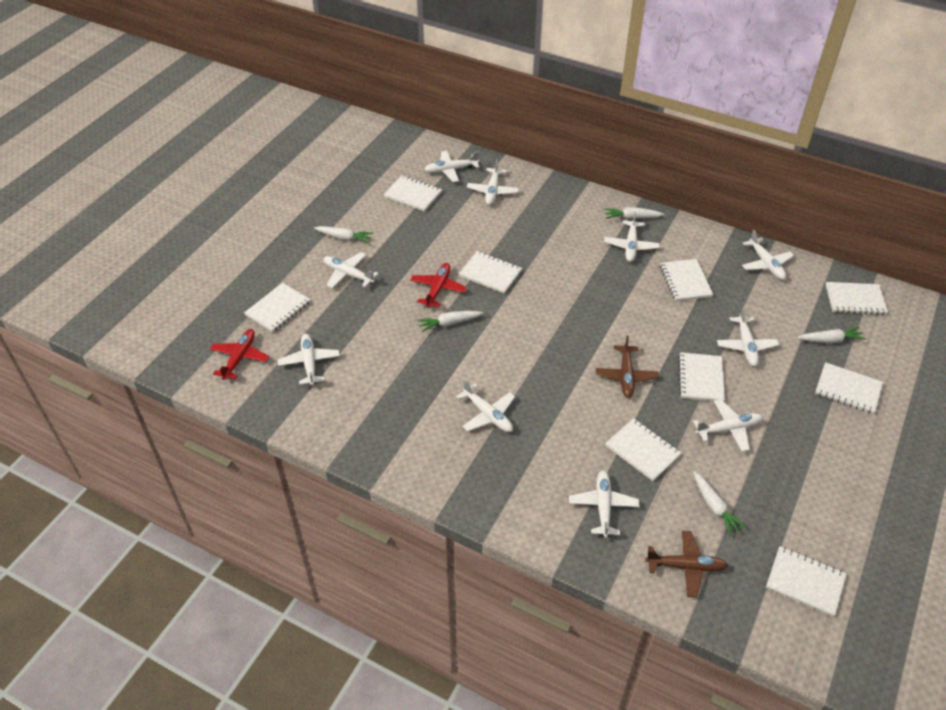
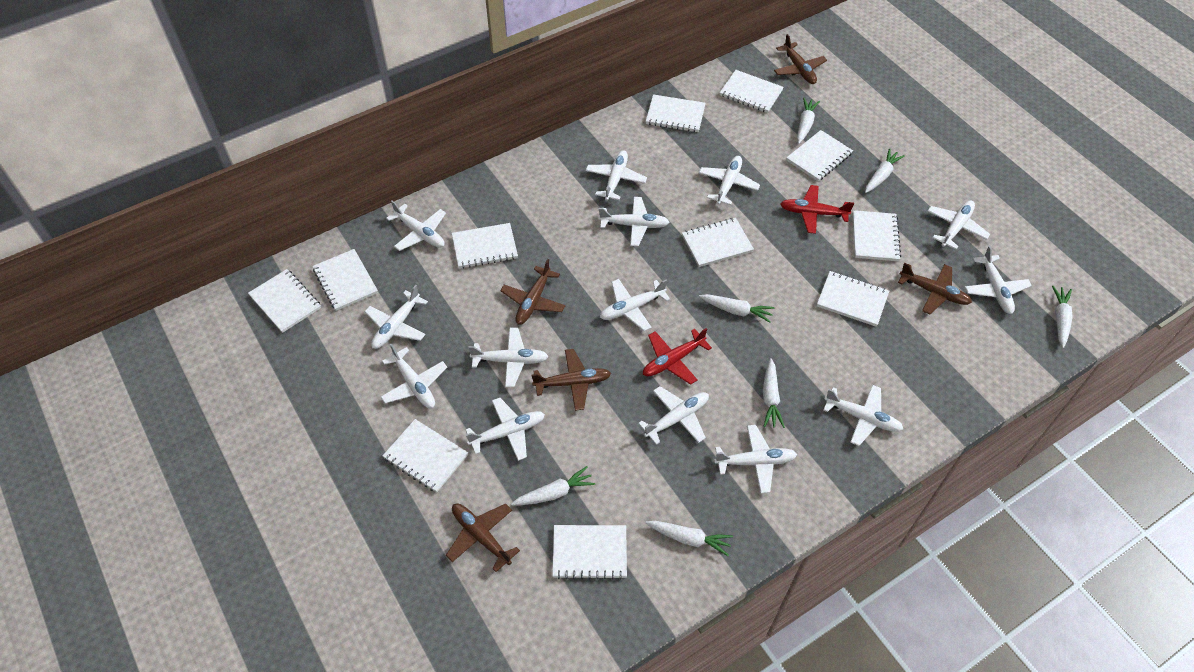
brown plane: [596,336,659,398] [646,530,728,598] = 2 -> [446,504,520,572] [500,259,566,325] [532,349,611,411] [774,34,827,84] [898,263,972,314] = 5
white carrot: [314,226,373,243] [418,311,483,332] [604,207,664,219] [693,471,747,536] [797,327,866,343] = 5 -> [511,466,595,505] [646,521,733,556] [699,294,774,323] [763,358,785,428] [797,98,820,144] [865,148,905,193] [1052,286,1073,348] = 7
white notebook: [244,283,311,333] [383,175,442,212] [459,251,522,294] [605,418,681,481] [660,259,714,301] [678,352,725,401] [766,546,847,617] [815,362,883,414] [825,282,888,315] = 9 -> [248,269,321,333] [312,249,378,311] [383,419,468,493] [452,223,518,269] [552,525,627,580] [646,94,706,132] [682,218,754,267] [720,70,784,113] [786,130,853,181] [817,271,889,327] [853,210,901,261] = 11
white plane: [278,334,340,386] [323,252,379,288] [424,151,479,182] [456,379,515,432] [467,159,519,205] [569,470,640,538] [604,212,660,262] [693,399,763,452] [717,307,779,366] [742,230,794,280] = 10 -> [365,285,428,349] [381,344,447,408] [386,201,446,251] [466,398,545,461] [468,327,549,387] [586,150,647,201] [598,197,670,246] [600,279,670,331] [638,386,709,445] [699,156,760,205] [714,425,797,493] [823,385,903,446] [928,200,990,250] [965,246,1032,314] = 14

